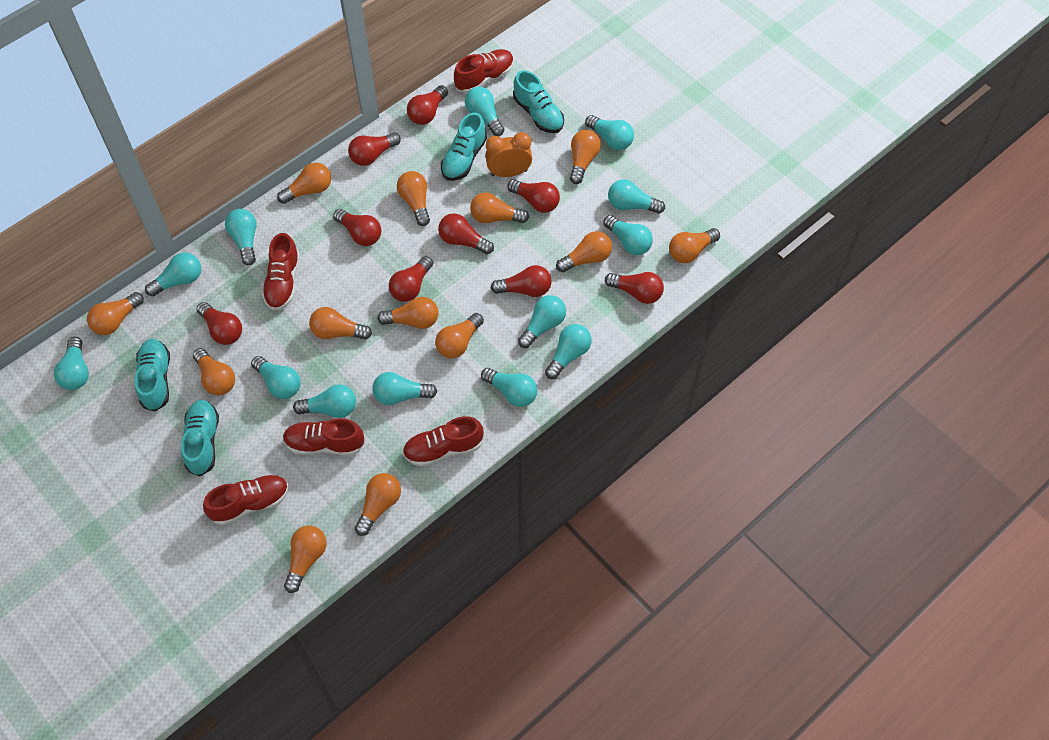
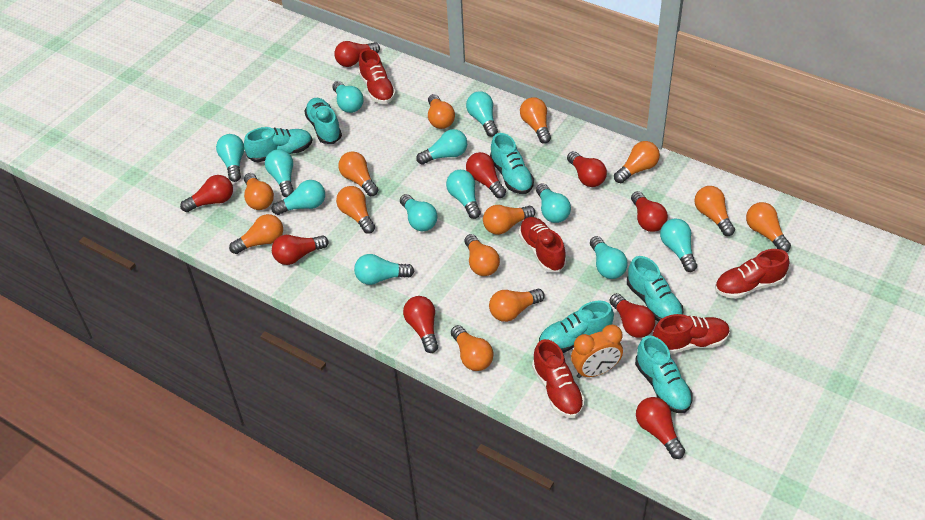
turquoise light bulb: [54,337,89,390] [145,252,201,297] [225,209,257,266] [251,356,301,399] [293,384,356,418] [372,372,437,405] [465,87,504,136] [481,368,537,407] [518,295,566,348] [545,324,592,379] [585,115,634,150] [603,215,653,255] [608,179,665,214] = 13 -> [216,134,244,182] [265,149,294,197] [272,180,325,215] [332,81,364,113] [354,254,414,285] [400,194,438,231] [416,129,467,165] [446,170,481,219] [466,91,498,137] [536,183,571,223] [590,236,628,279] [660,218,697,272] = 12
turquoise shoe: [134,339,170,411] [181,400,219,476] [441,112,487,181] [513,70,564,133] = 4 -> [244,127,312,162] [304,98,342,144] [490,133,534,194] [539,300,614,353] [627,256,683,322] [635,336,693,413] = 6

